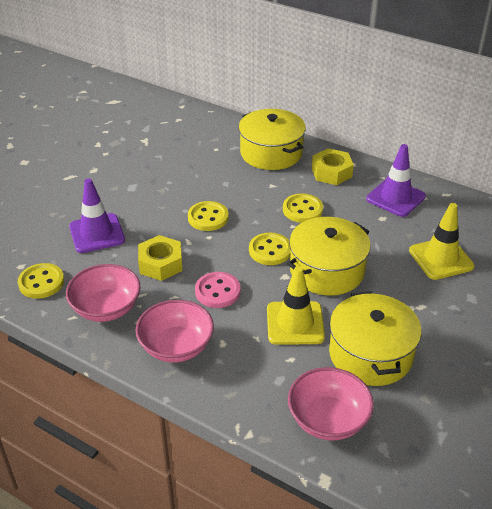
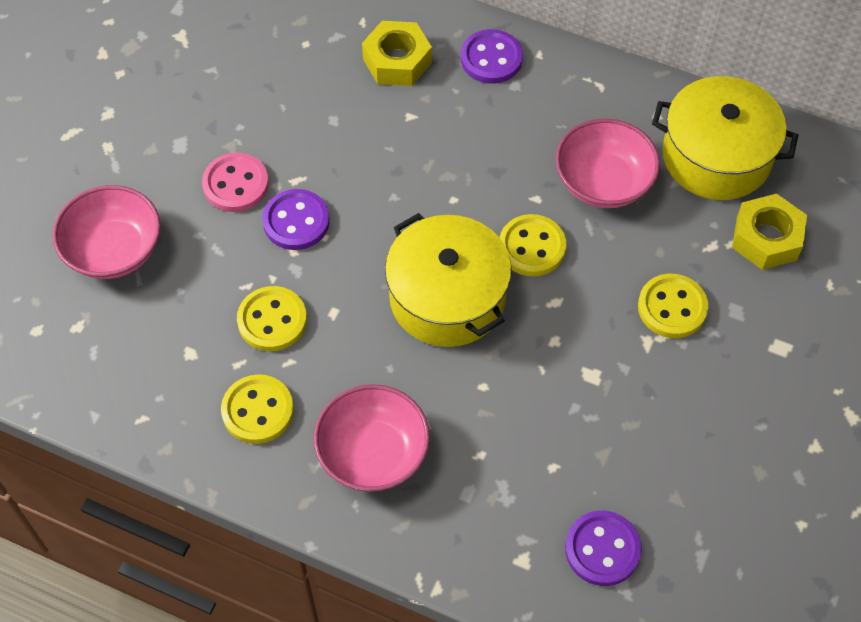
purple button: none = 0 -> [262,189,330,250] [461,29,523,84] [565,511,642,586] = 3
purple traffic cone: [69,178,125,253] [366,144,426,217] = 2 -> none = 0
yellow pot: [239,109,306,170] [287,217,371,296] [329,291,422,386] = 3 -> [385,213,512,347] [652,76,798,200] = 2
yellow traffic cone: [267,266,325,345] [409,203,475,280] = 2 -> none = 0

